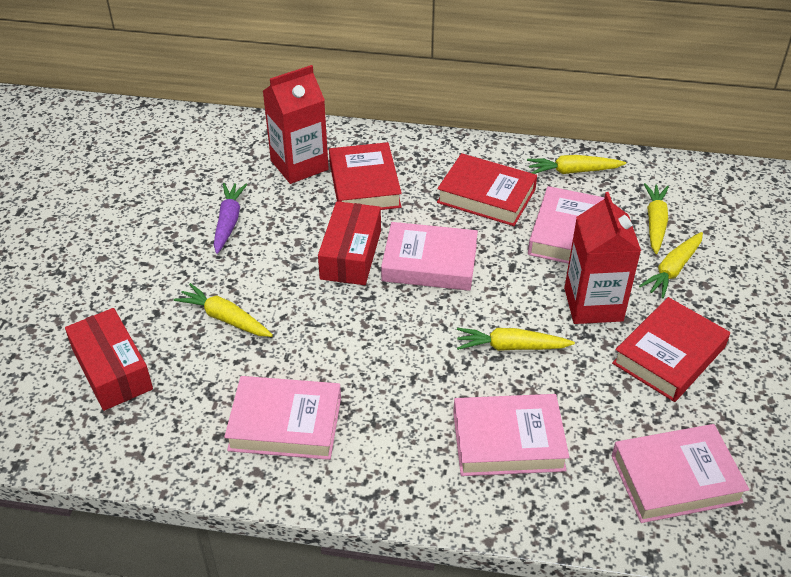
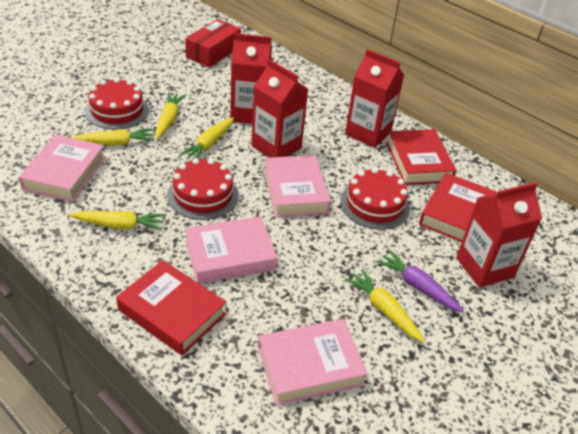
pink book: [224,376,341,460] [381,222,478,291] [453,394,569,476] [528,186,605,264] [612,424,749,523] = 5 -> [19,135,106,202] [185,216,278,284] [258,319,368,406] [264,155,331,217] = 4
red box: [65,308,153,411] [318,201,381,285] = 2 -> [185,19,241,68] = 1
red cake: none = 0 -> [85,78,149,129] [167,158,239,220] [340,168,410,230] = 3
red carton: [263,65,329,184] [564,192,641,324] = 2 -> [230,33,272,124] [251,59,308,158] [345,49,404,148] [456,182,542,288] = 4

